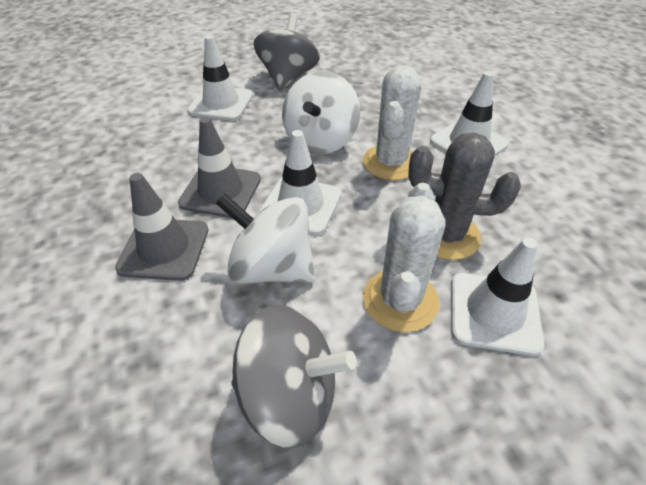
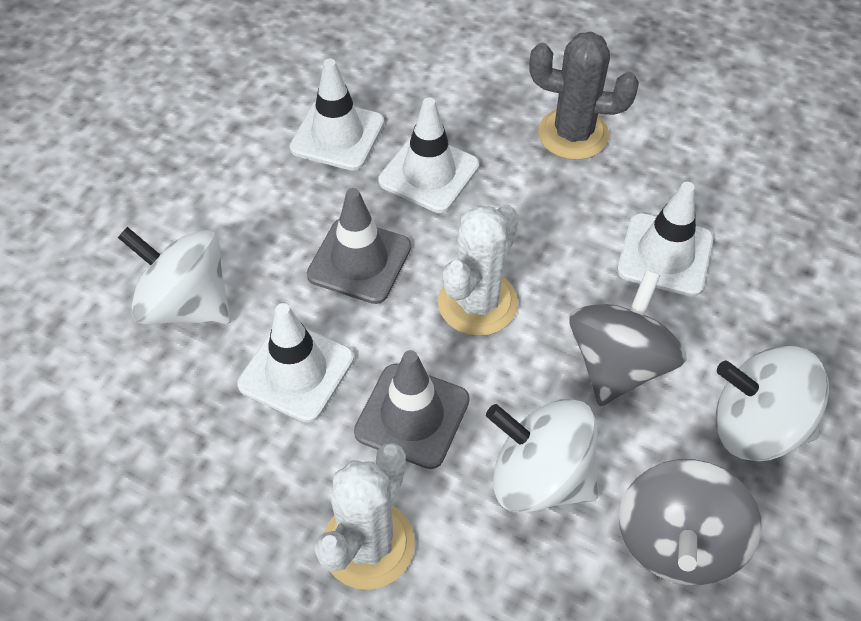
white spinning top: [216,193,316,284] [282,71,360,155] = 2 -> [118,227,231,324] [486,399,598,513] [716,346,829,461] = 3

